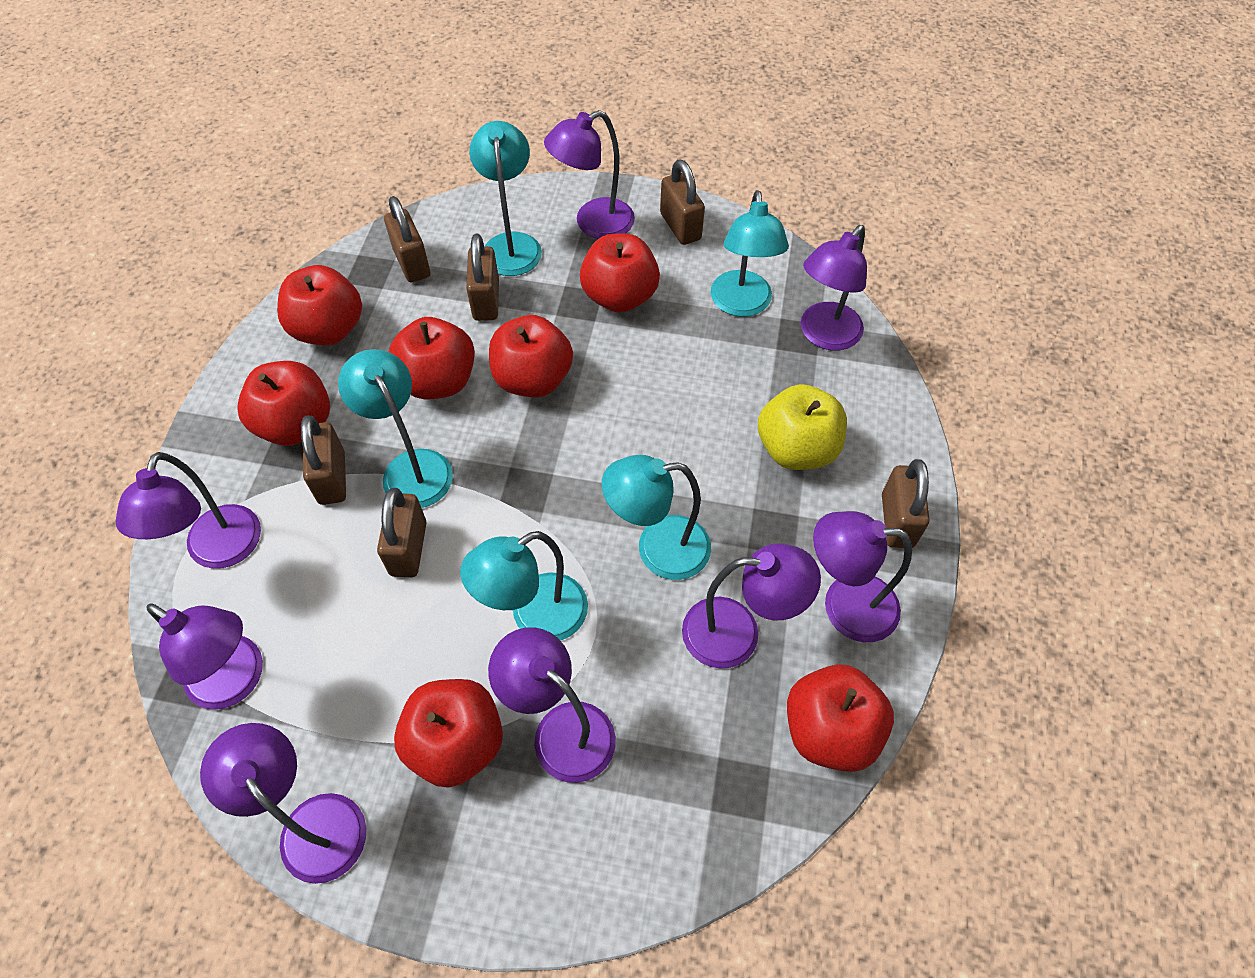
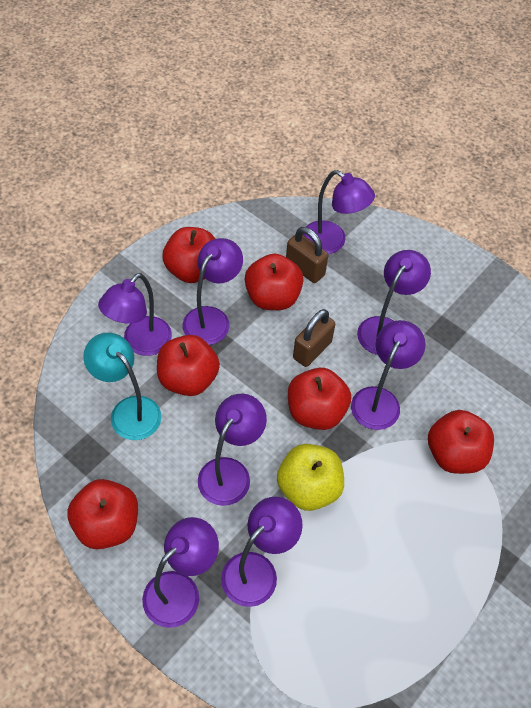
brown padlock: [301,415,346,505] [377,488,427,577] [384,196,430,282] [466,234,499,321] [660,159,705,245] [882,459,930,548] = 6 -> [286,227,328,283] [293,309,335,367] = 2
red apple: [237,361,330,446] [277,265,362,345] [389,317,475,399] [394,679,503,788] [489,315,573,398] [580,234,660,313] [787,664,894,772] = 7 -> [67,479,138,549] [157,335,220,396] [162,227,215,283] [245,254,304,310] [288,368,351,430] [428,410,494,474] = 6
turquoise lamp: [338,349,453,508] [460,531,588,641] [469,121,542,276] [602,455,711,580] [711,190,789,317] = 5 -> [83,333,161,440] = 1

